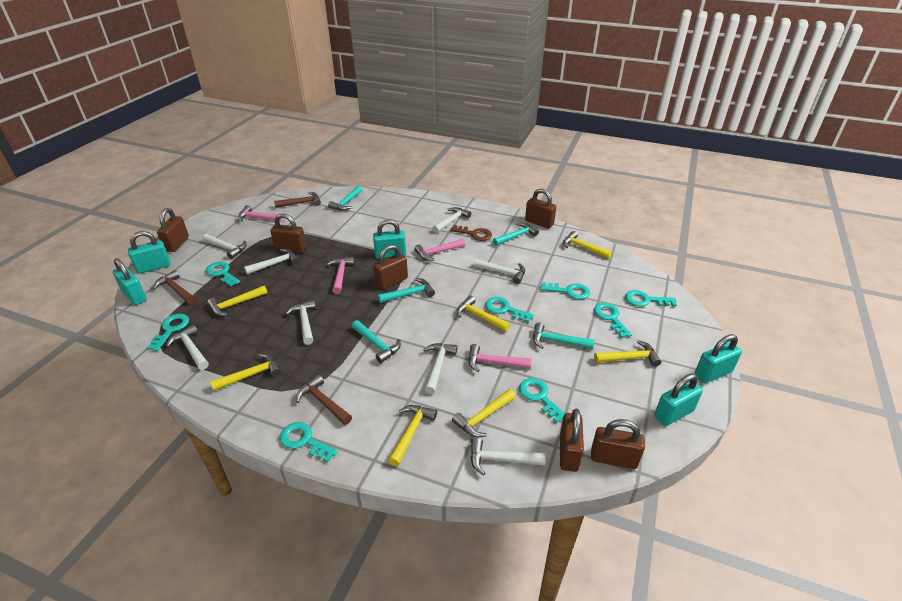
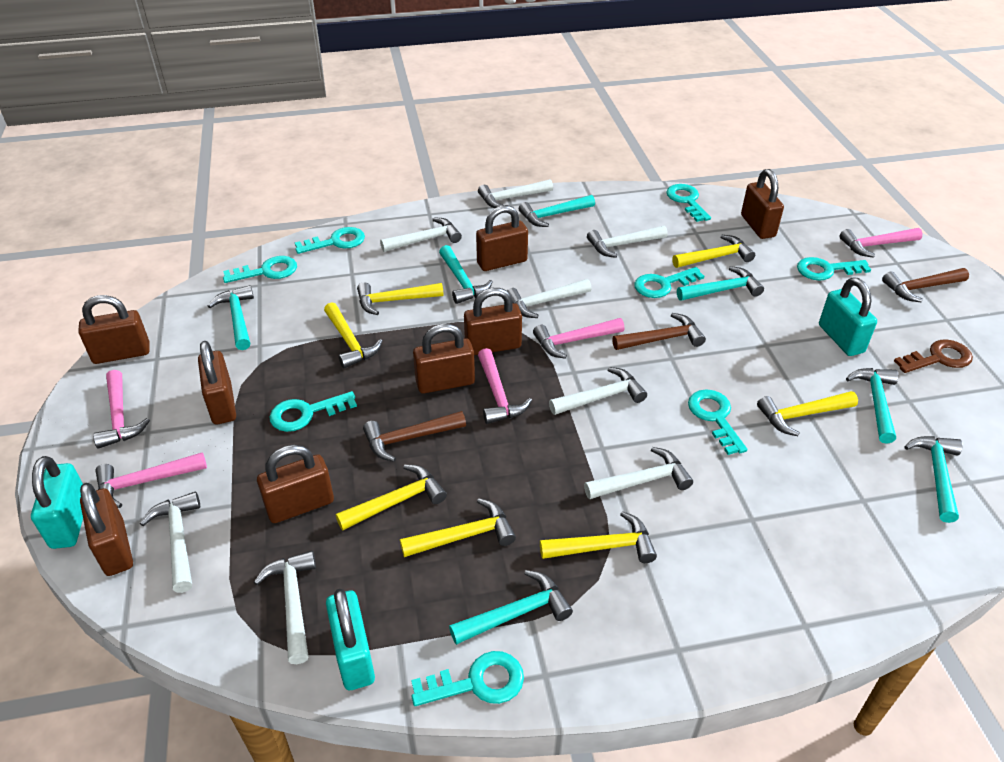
brown padlock: [157,208,189,252] [270,213,306,253] [373,245,408,290] [525,189,556,228] [560,409,584,472] [591,419,645,469] = 6 -> [78,295,150,364] [80,483,133,576] [198,341,236,425] [257,444,334,523] [413,324,475,393] [464,288,522,355] [476,205,528,271] [741,169,784,239] = 8
pink hammer: [238,205,284,222] [326,257,355,294] [414,239,465,261] [469,344,532,372] = 4 -> [93,370,150,449] [95,452,207,508] [478,348,532,424] [533,318,624,359] [839,228,922,258] = 5
turquoise hammer: [328,185,363,211] [352,320,401,363] [378,278,435,303] [493,223,539,246] [533,323,595,349] = 5 -> [208,285,254,350] [439,245,493,304] [449,570,573,645] [519,195,595,227] [677,266,764,301] [846,368,898,444] [904,436,963,523] = 7
turquoise padlock: [112,258,147,305] [128,231,171,274] [373,219,406,259] [654,374,703,426] [694,334,742,383] = 5 -> [31,456,83,549] [326,589,375,690] [819,277,877,356] = 3

